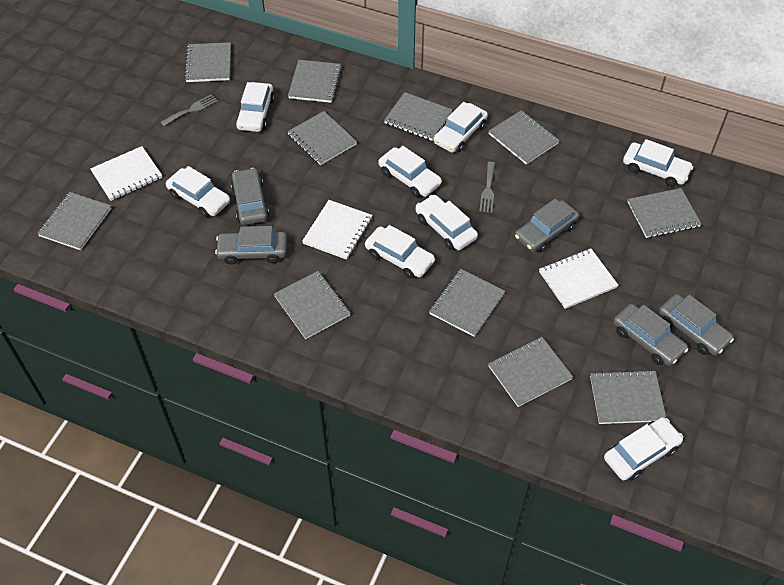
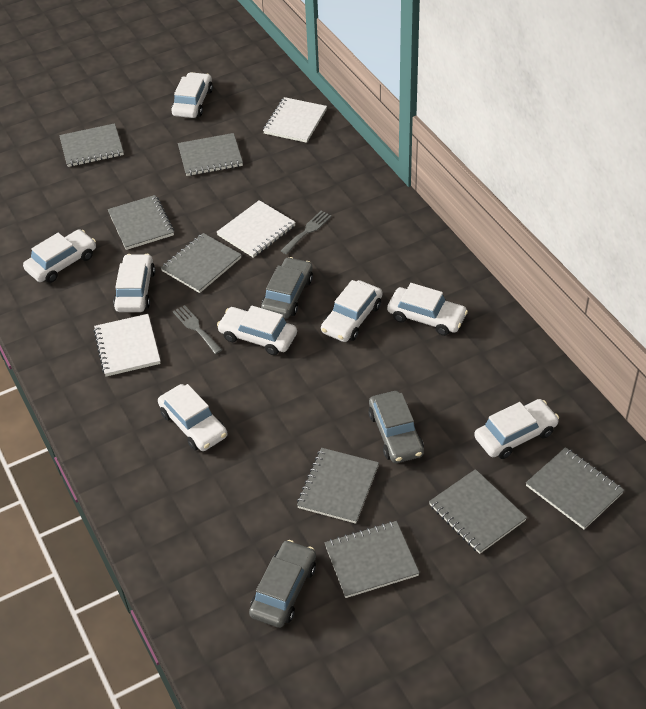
grey car: [215,226,287,265] [231,168,269,225] [515,199,579,252] [613,304,688,366] [658,294,734,356] = 5 -> [249,540,316,628] [261,257,313,318] [368,391,424,463] = 3
grey notebook: [37,192,112,250] [184,42,231,82] [274,271,350,339] [287,111,357,165] [288,60,342,103] [384,92,453,141] [429,269,505,337] [488,110,560,164] [488,337,573,407] [590,370,666,424] [628,188,701,238] = 11 -> [59,123,124,167] [108,195,174,250] [161,233,242,293] [178,133,243,176] [297,448,379,524] [325,521,420,598] [429,469,527,554] [526,447,624,529] = 8

